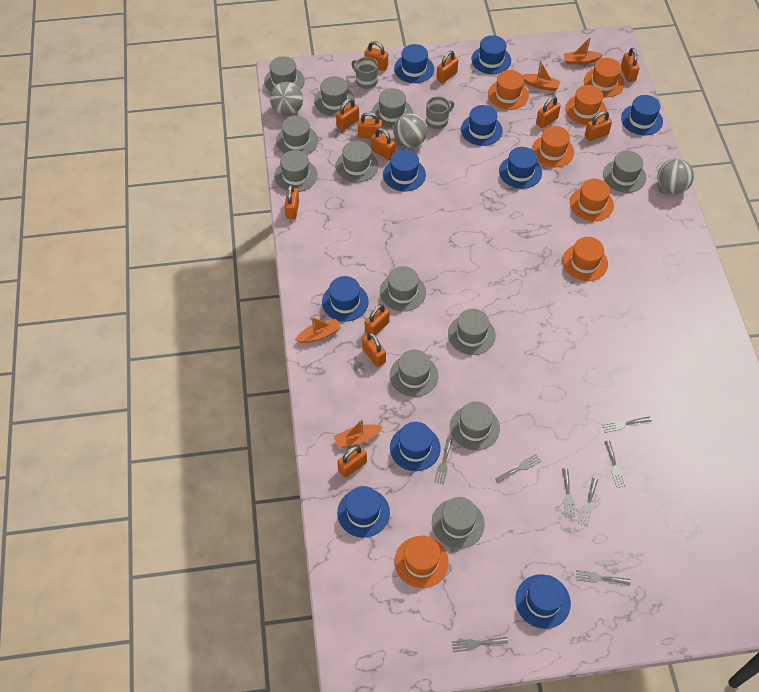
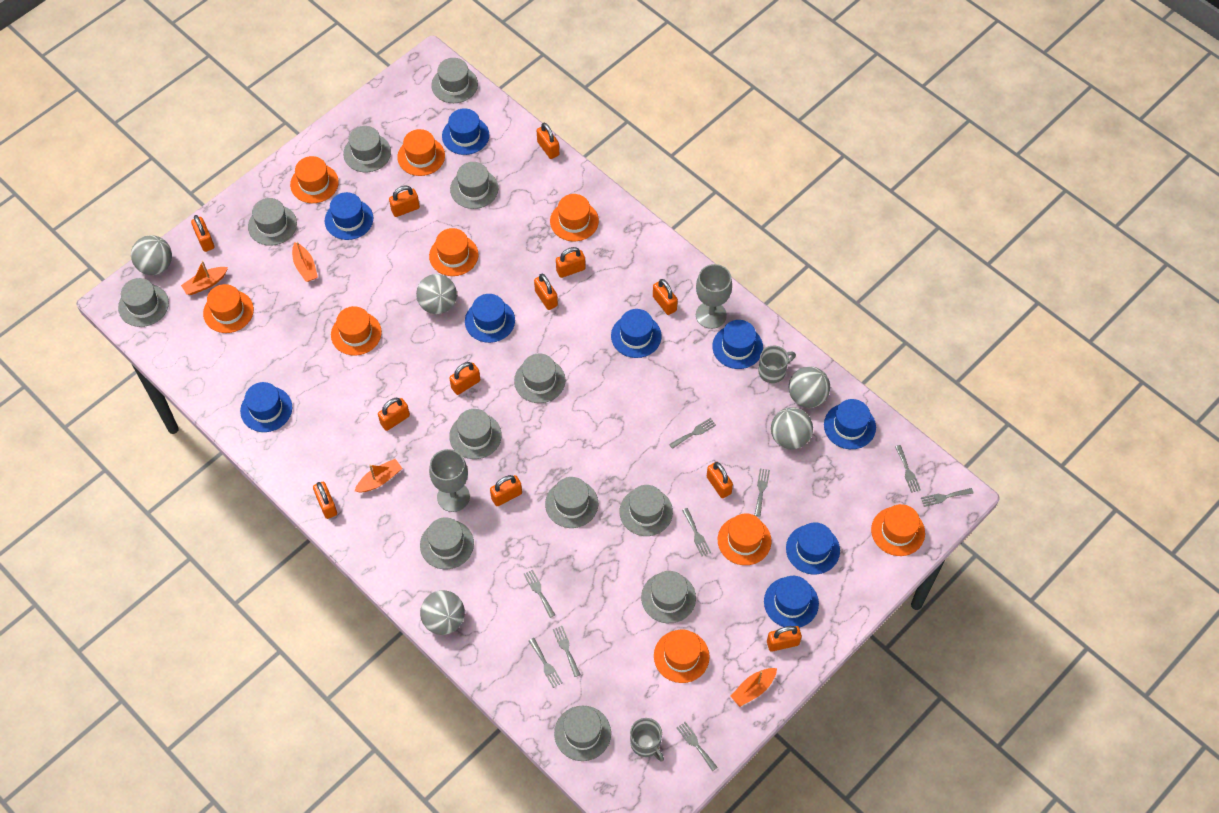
blue hat: [322,276,369,322] [337,486,390,538] [383,149,426,192] [390,422,441,471] [394,44,434,83] [461,105,503,146] [471,35,511,74] [499,147,542,189] [515,574,571,629] [621,95,663,135] = 10 -> [240,382,292,432] [325,192,373,240] [442,108,489,155] [465,294,515,343] [611,309,662,358] [712,320,763,369] [764,576,819,628] [786,522,840,574] [824,399,876,449] = 9
grey ball: [270,82,303,116] [393,113,427,148] [657,159,694,194] = 3 -> [131,235,172,275] [416,274,457,314] [420,590,465,635] [771,407,813,449] [789,366,830,408] = 5
grey fork: [434,438,453,485] [452,637,508,652] [495,454,541,483] [562,468,576,517] [576,570,631,585] [578,478,598,526] [602,416,652,433] [604,440,626,488] = 8 -> [524,570,555,618] [529,638,562,688] [553,626,581,677] [669,418,716,449] [677,722,718,771] [682,508,711,556] [754,468,770,517] [895,445,921,493] [921,488,974,507] = 9
grey goblet: none = 0 -> [429,449,470,512] [696,264,732,329] = 2
orange hat: [395,535,449,588] [488,70,529,110] [532,126,574,167] [562,237,608,281] [565,85,607,125] [570,179,614,221] [584,58,625,97] = 7 -> [203,284,254,333] [290,156,339,203] [331,306,382,356] [397,129,445,176] [429,228,478,276] [550,194,599,241] [654,630,710,683] [718,513,772,565] [871,504,925,556] = 9

